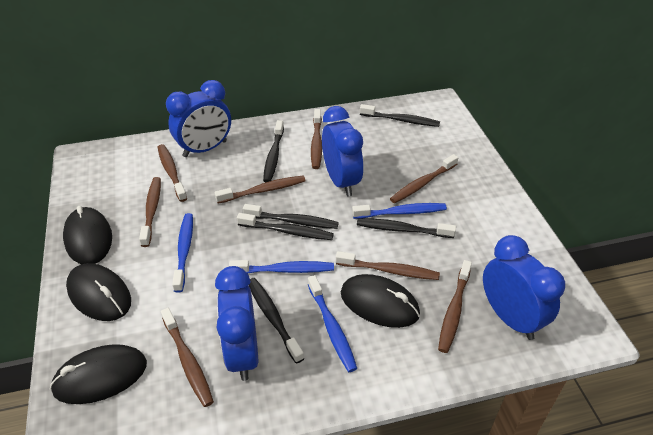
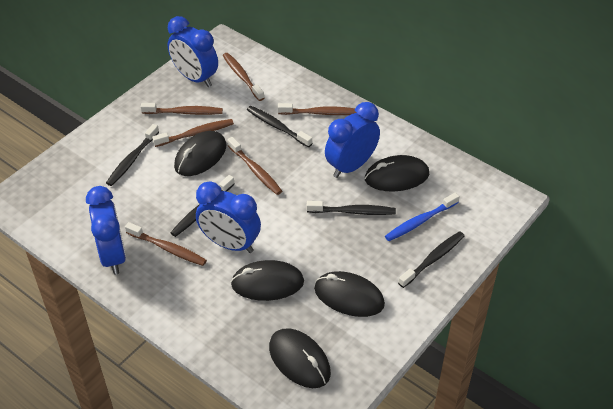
black mouse: [50,344,147,404] [63,206,112,264] [66,263,131,321] [341,274,420,328] = 4 -> [174,131,227,176] [231,260,304,301] [269,328,331,388] [314,271,385,317] [365,155,429,192] = 5
black toothbrush: [237,213,334,240] [243,204,339,229] [249,278,304,364] [263,120,284,182] [357,218,456,238] [360,104,440,127] = 6 -> [106,124,159,186] [170,175,235,237] [247,106,312,148] [307,201,396,215] [398,231,464,288] = 5
blue toothbrush: [172,213,193,293] [229,260,334,273] [308,275,357,372] [352,203,447,219] = 4 -> [385,193,460,241] = 1
brown toothbrush: [139,177,161,247] [158,144,187,202] [161,308,214,407] [215,176,305,204] [311,109,322,169] [336,251,440,280] [390,154,458,203] [438,260,472,353] = 8 -> [125,222,207,266] [141,103,223,115] [152,119,234,147] [223,53,264,101] [227,137,282,195] [278,103,356,115] = 6

